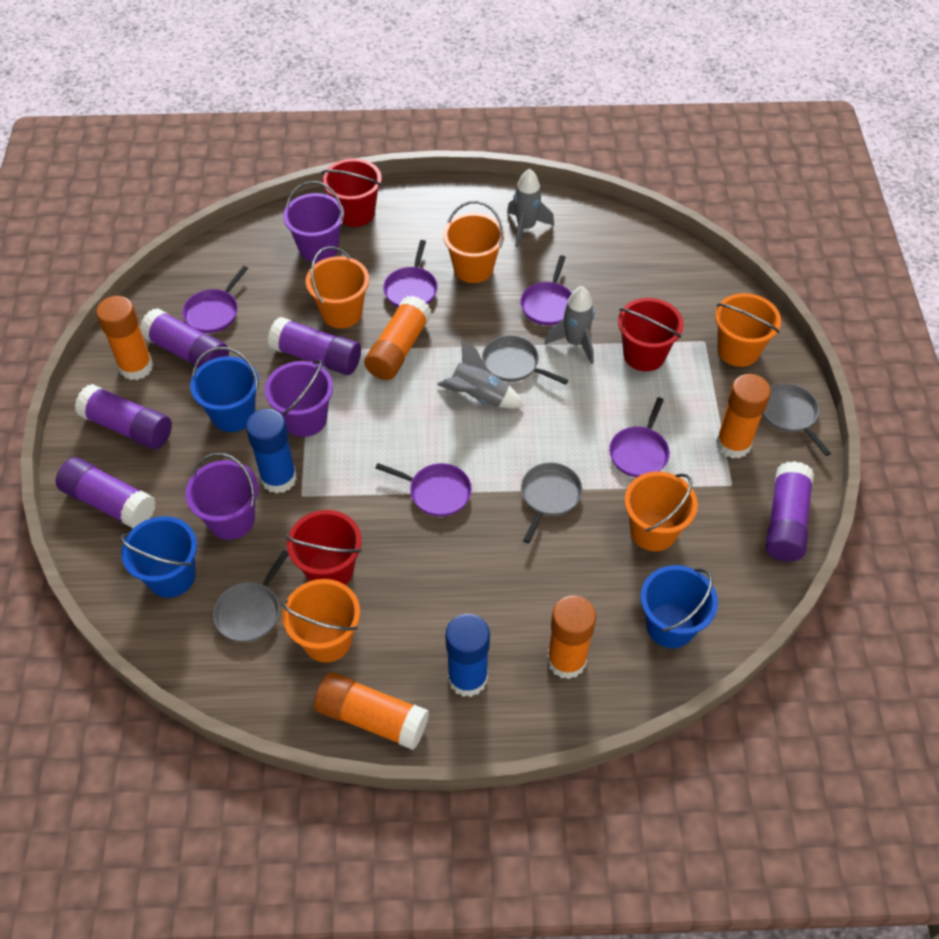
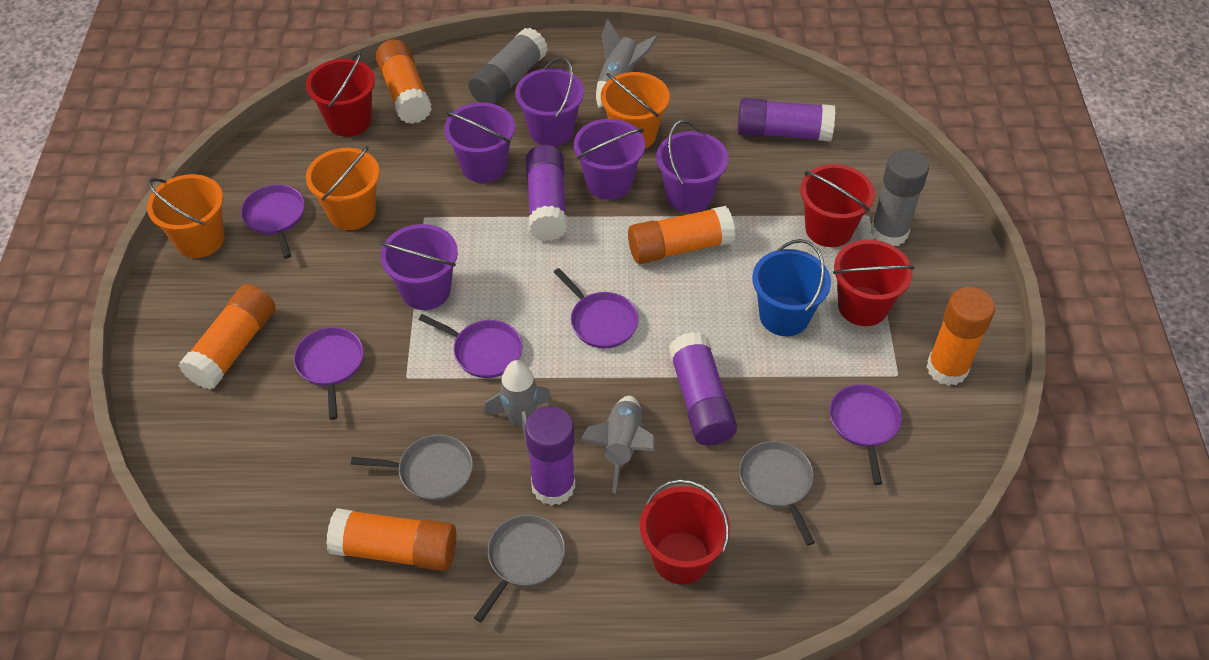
blue bucket: [120,516,197,598] [190,347,259,432] [641,565,718,648] = 3 -> [752,239,831,336] = 1
blue glue stick: [246,409,297,494] [445,614,490,697] = 2 -> none = 0
grey glue stick: none = 0 -> [468,28,548,104] [870,150,929,246] = 2
grey pan: [213,550,289,642] [482,335,568,385] [521,463,582,543] [762,383,831,456] = 4 -> [351,434,473,501] [474,515,565,622] [739,441,815,546] = 3
orange bucket: [282,579,360,662] [306,246,369,328] [443,201,505,283] [624,472,698,551] [715,293,781,367] = 5 -> [147,174,225,258] [306,146,380,230] [601,72,670,149] = 3
purple bucket: [185,453,259,540] [265,360,333,437] [283,181,344,263] = 3 -> [380,224,458,310] [444,102,515,183] [515,57,584,146] [574,119,645,200] [656,120,729,213] = 5
purple glue stick: [56,457,156,528] [75,384,172,449] [140,308,229,368] [268,317,361,375] [766,461,814,562] = 5 -> [525,406,575,506] [526,145,567,241] [668,332,737,445] [738,98,835,141] = 4
red bucket: [286,510,362,585] [321,159,382,227] [618,298,684,371] = 3 -> [306,51,375,137] [640,479,730,584] [800,164,875,247] [833,240,915,326] = 4

